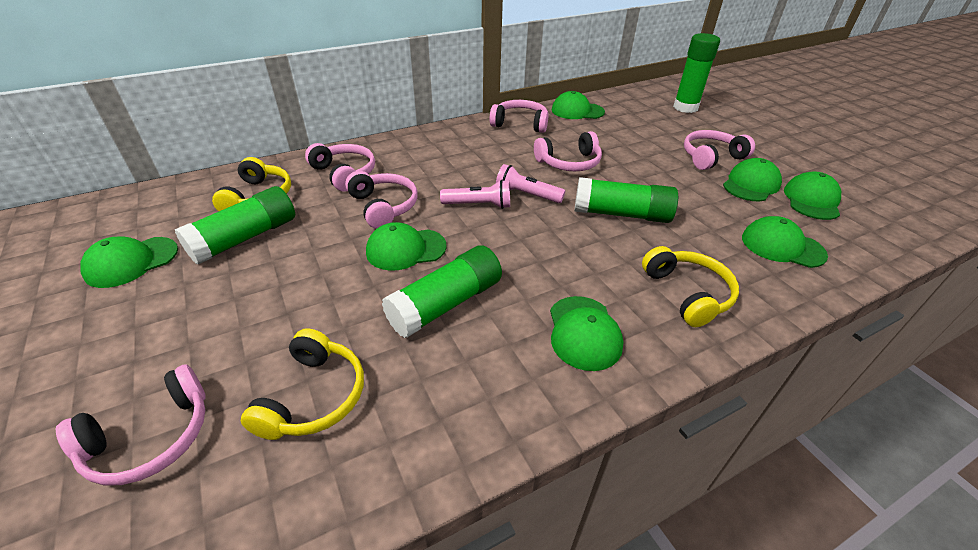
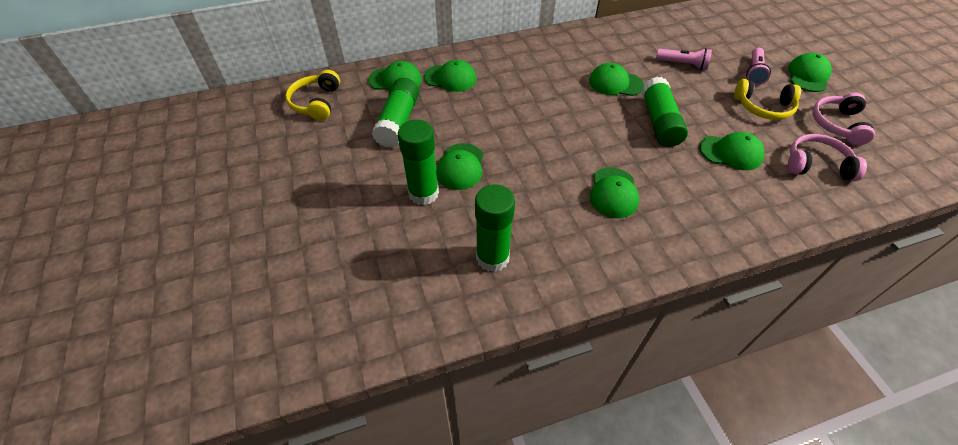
pink headphones: [56,364,206,486] [305,143,375,192] [345,171,417,229] [489,100,549,133] [534,131,602,171] [684,130,755,170] = 6 -> [788,134,867,181] [812,92,875,145] = 2
yellow headphones: [212,157,291,211] [241,328,364,440] [642,246,739,327] = 3 -> [285,70,340,121] [734,79,801,120] = 2

